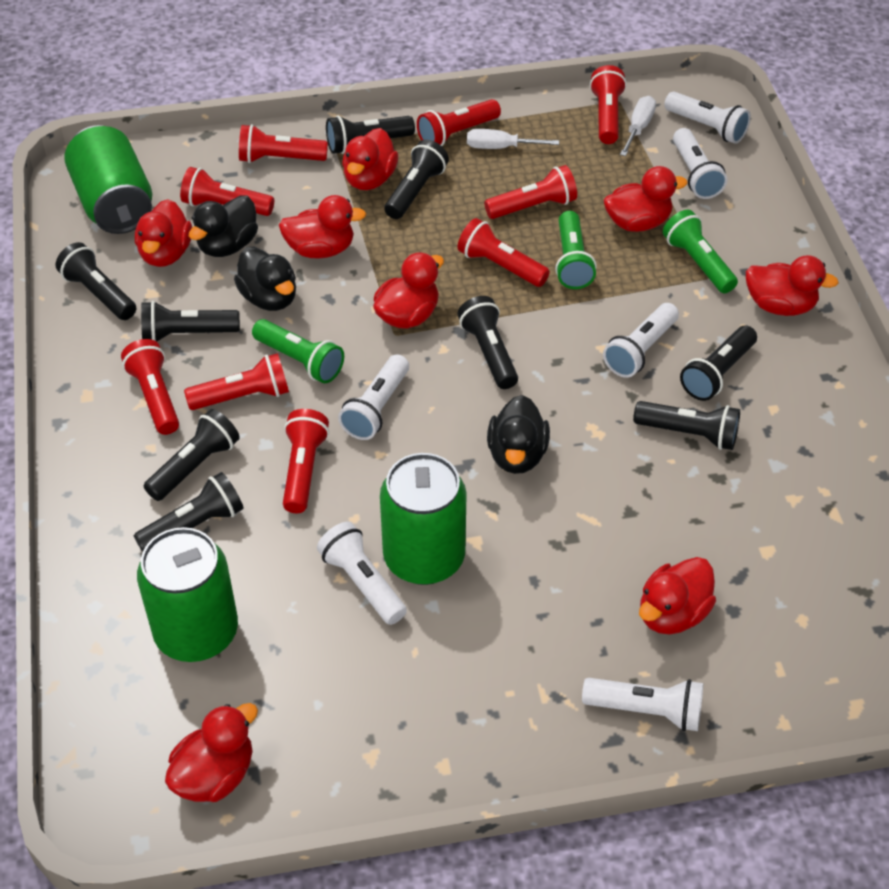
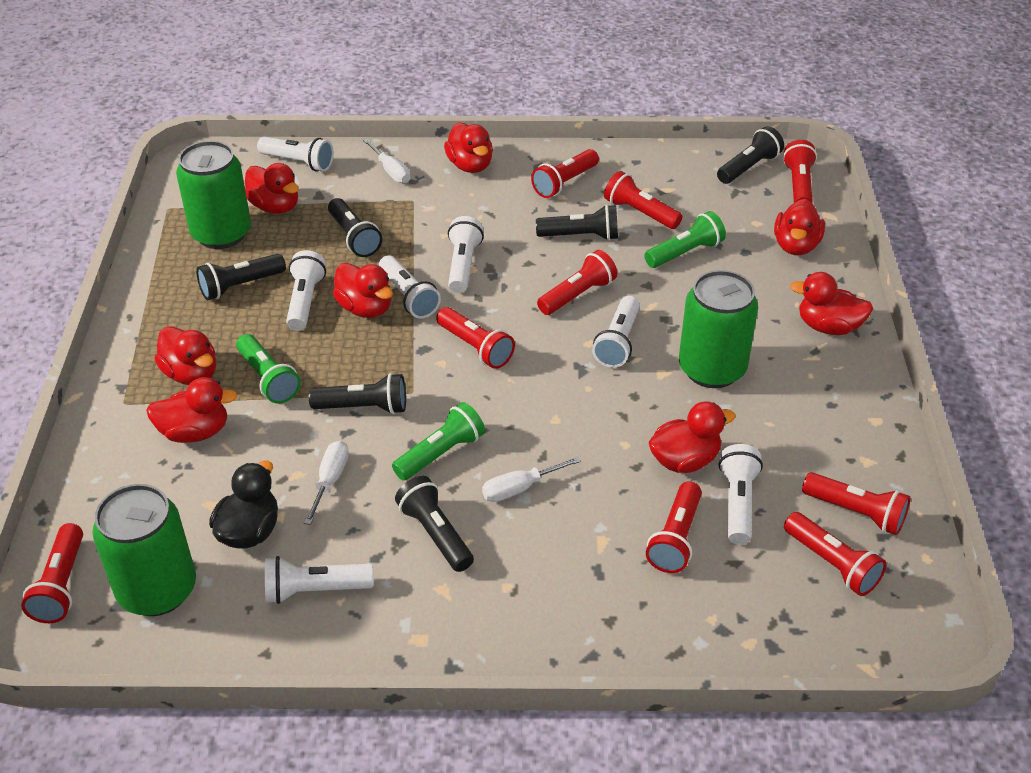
black duck: [189,195,258,257] [234,247,296,311] [487,395,550,474] = 3 -> [209,461,278,548] = 1
black flashlight: [56,242,136,320] [134,472,243,552] [141,301,240,342] [144,409,240,501] [326,115,415,154] [384,140,449,219] [458,296,518,389] [633,401,740,450] [680,326,757,401] = 9 -> [196,254,286,300] [309,373,406,414] [328,198,382,257] [395,476,474,572] [536,204,618,241] [717,126,784,184] = 6
white flashlight: [317,522,407,625] [338,354,409,440] [582,678,703,731] [603,303,679,378] [664,92,751,144] [673,128,727,199] = 6 -> [257,137,334,171] [265,556,374,604] [286,250,326,331] [379,255,441,319] [448,216,484,293] [592,296,640,368] [719,444,763,544] = 7
white screwdriver: [467,129,559,149] [620,96,656,156] = 2 -> [304,441,349,525] [363,139,411,183] [482,457,581,502] = 3

